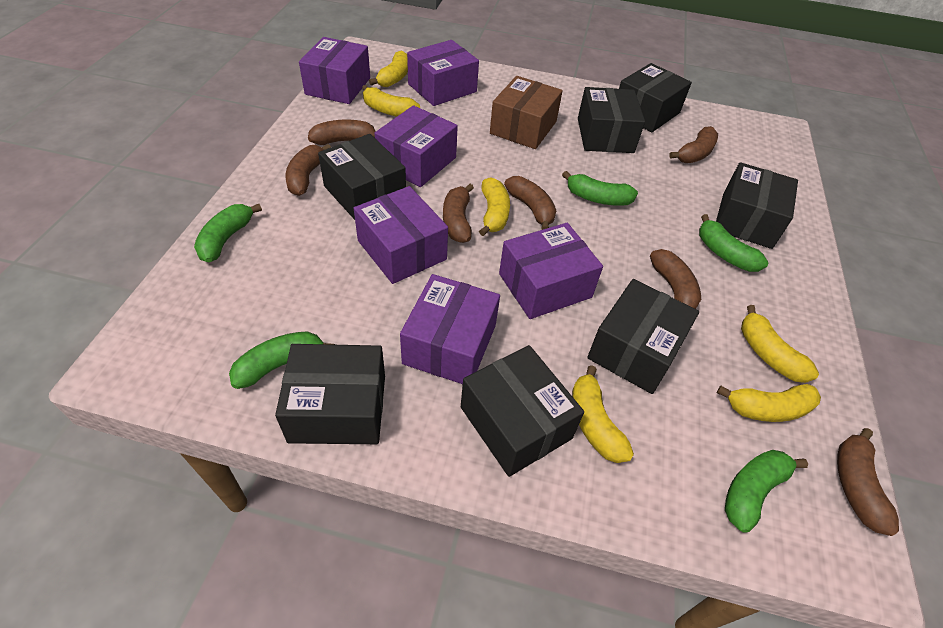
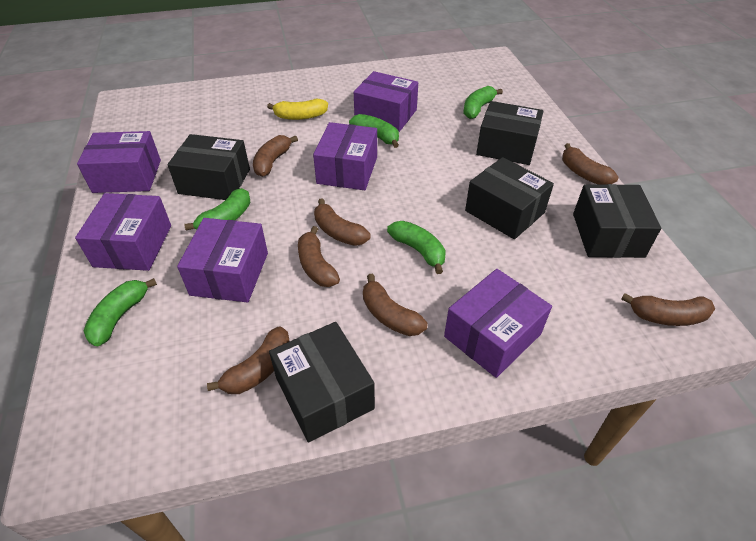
black box: [275,344,385,444] [318,134,406,220] [461,345,584,477] [578,87,645,153] [587,279,699,394] [619,63,692,132] [716,162,798,249] = 7 -> [167,134,250,200] [269,322,375,443] [465,157,554,239] [476,101,544,165] [573,184,661,258] = 5
brown box: [490,76,563,149] = 1 -> none = 0
yellow banana: [362,85,420,117] [369,50,408,87] [479,177,510,236] [572,365,634,463] [717,384,821,422] [741,305,819,383] = 6 -> [267,98,328,120] = 1

